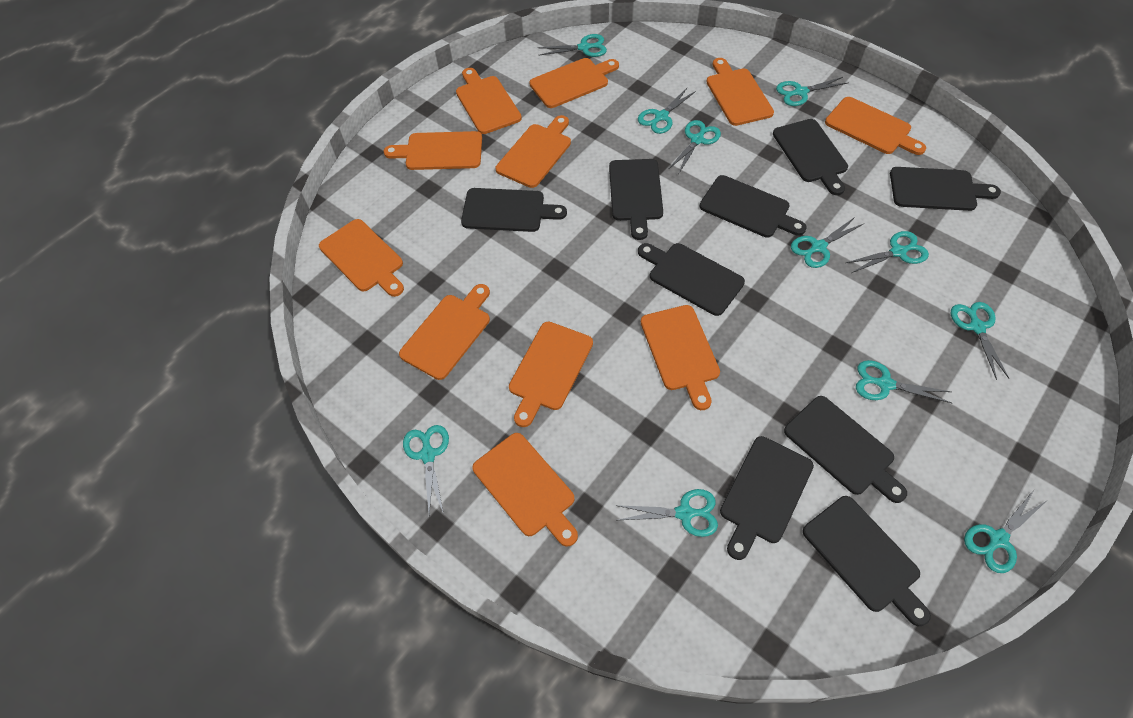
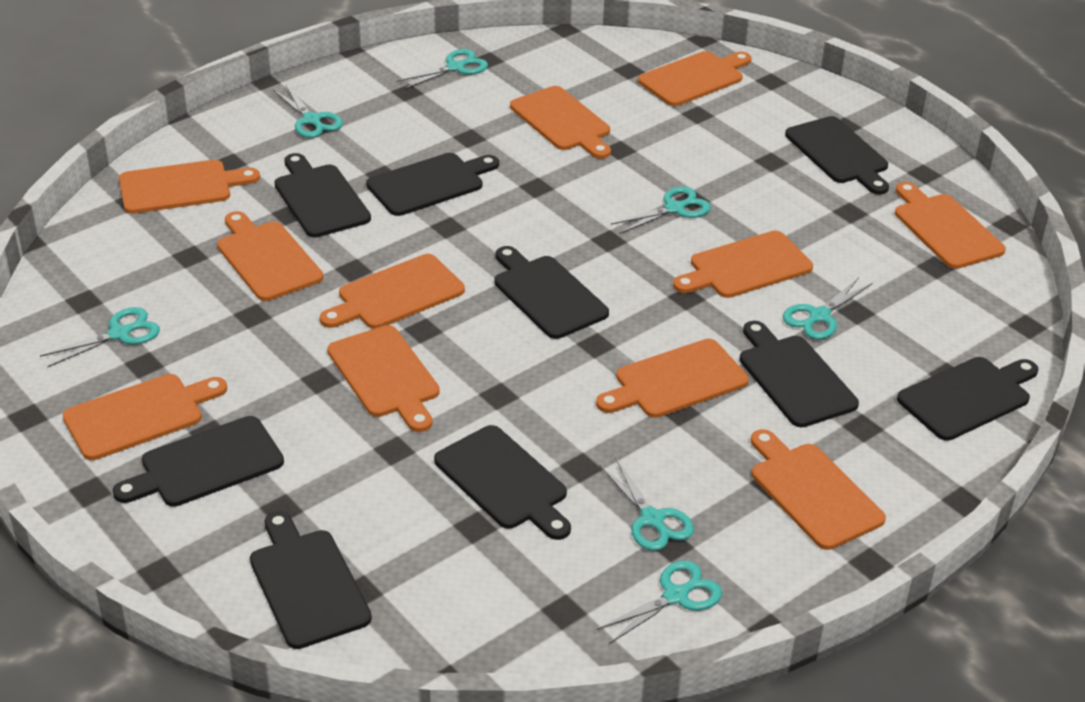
turquoise scissors: [403,425,449,514] [538,34,607,57] [616,489,718,537] [638,87,696,134] [669,120,721,174] [776,77,847,106] [791,217,865,268] [846,231,929,273] [856,360,952,403] [951,302,1010,380] [964,490,1046,573] = 11 -> [40,307,160,367] [273,85,343,138] [397,49,488,89] [597,560,722,644] [599,458,694,551] [611,187,711,234] [783,277,872,339] = 7

